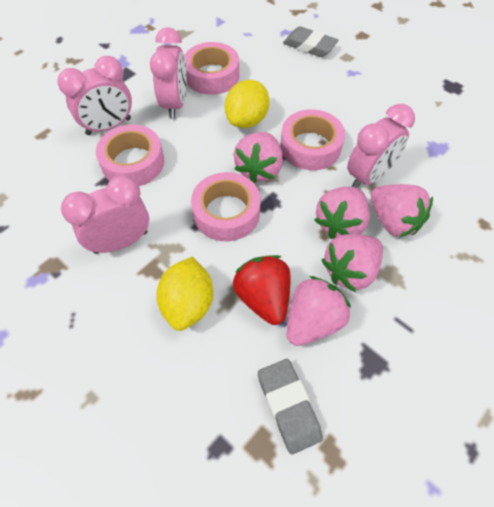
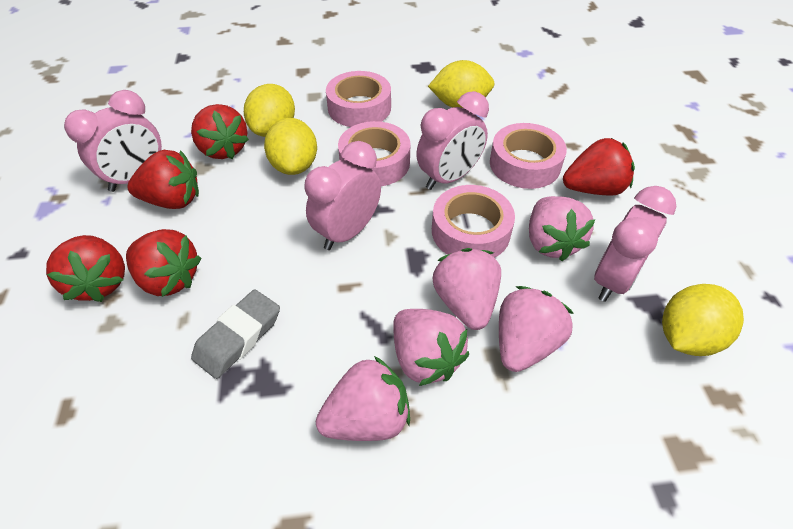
grey eraser: [258,359,323,455] [283,26,338,57] = 2 -> [191,289,280,379] = 1
red strawberry: [233,255,291,325] = 1 -> [46,235,125,302] [126,229,202,297] [127,150,199,209] [191,104,249,159] [563,138,635,196] = 5
yellow lemon: [156,257,213,331] [225,80,269,128] = 2 -> [244,84,295,137] [264,118,317,175] [428,60,495,108] [662,284,744,356] = 4

